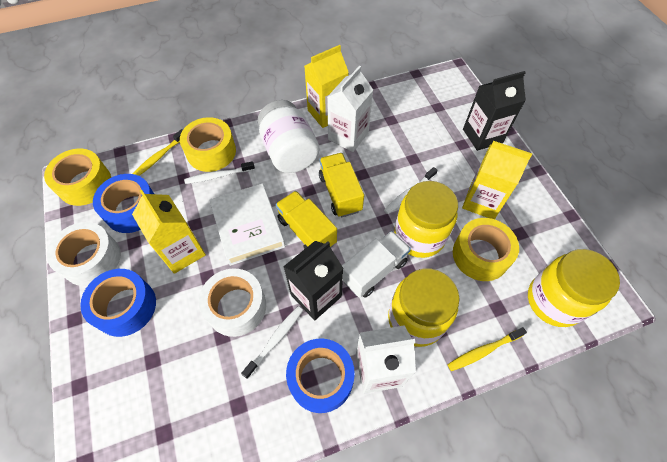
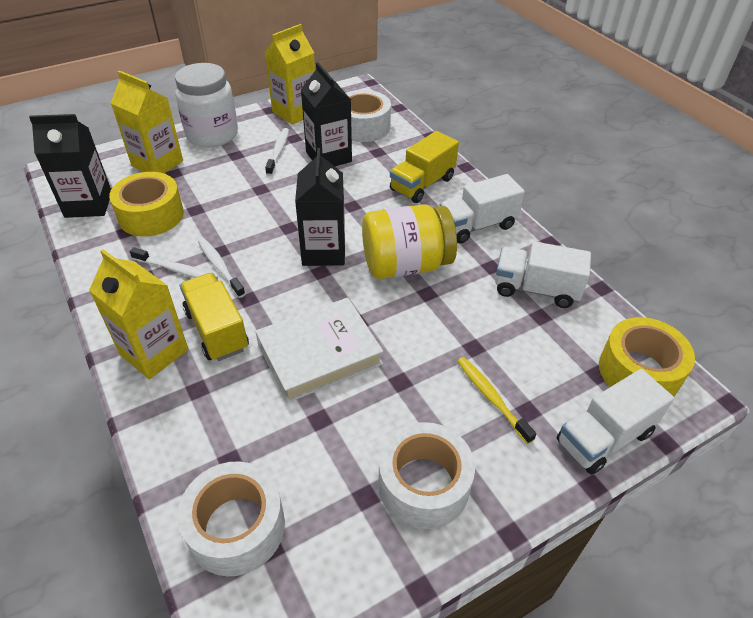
black carton: [283,241,344,320] [463,71,526,151] = 2 -> [29,114,111,218] [295,148,345,266] [301,62,352,166] = 3
blue tape: [80,269,156,337] [93,174,154,233] [286,339,355,413] = 3 -> none = 0
white carton: [327,65,373,152] [356,325,416,394] = 2 -> none = 0
white tape: [47,222,121,286] [199,268,266,337] = 2 -> [177,461,285,576] [346,90,391,142] [378,422,475,529] = 3
white truck: [342,231,411,298] = 1 -> [439,174,525,243] [495,241,591,308] [557,369,674,475] = 3
yellow jar: [388,269,459,347] [394,181,458,258] [528,249,620,327] = 3 -> [362,204,457,279] = 1
yellow tape: [44,149,111,206] [180,117,236,172] [453,218,519,281] = 3 -> [109,172,184,236] [599,317,695,396] = 2
yellow toothbrush: [133,129,183,176] [448,327,527,371] = 2 -> [457,357,537,444] = 1

